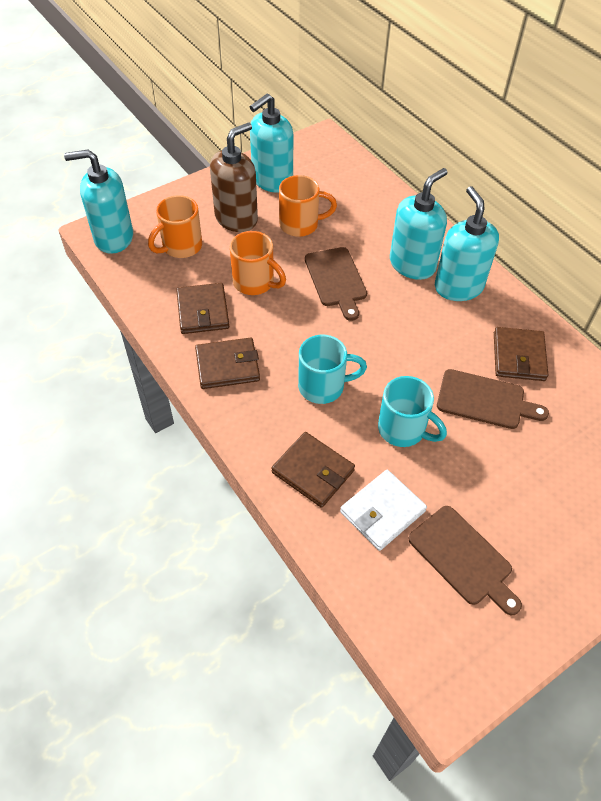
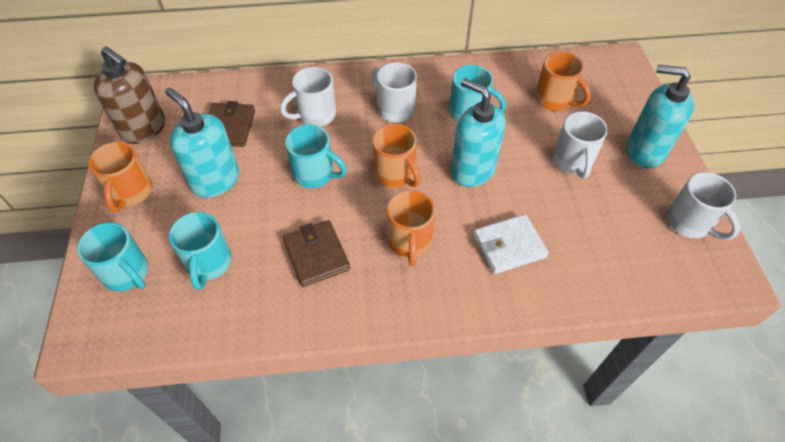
brown cutting board: [305,247,367,321] [408,506,522,616] [437,369,549,429] = 3 -> none = 0
brown wallet: [176,283,229,334] [195,338,260,389] [272,432,355,508] [494,327,548,381] = 4 -> [209,101,255,147] [283,220,350,287] = 2
orange mug: [148,195,202,258] [230,231,286,295] [279,175,337,237] = 3 -> [88,142,153,212] [372,124,421,187] [387,190,435,266] [535,52,591,111] = 4
turquoise mug: [298,335,367,404] [378,376,447,447] = 2 -> [77,222,148,291] [169,212,232,290] [285,124,347,188] [449,65,506,122] = 4
turquoise soap dispenser: [64,149,133,254] [250,94,293,193] [390,168,447,280] [435,186,499,301] = 4 -> [165,88,239,198] [451,78,506,187] [626,65,694,168] = 3
white mug: none = 0 -> [280,67,336,127] [371,62,417,122] [553,111,608,178] [667,172,740,240] = 4

